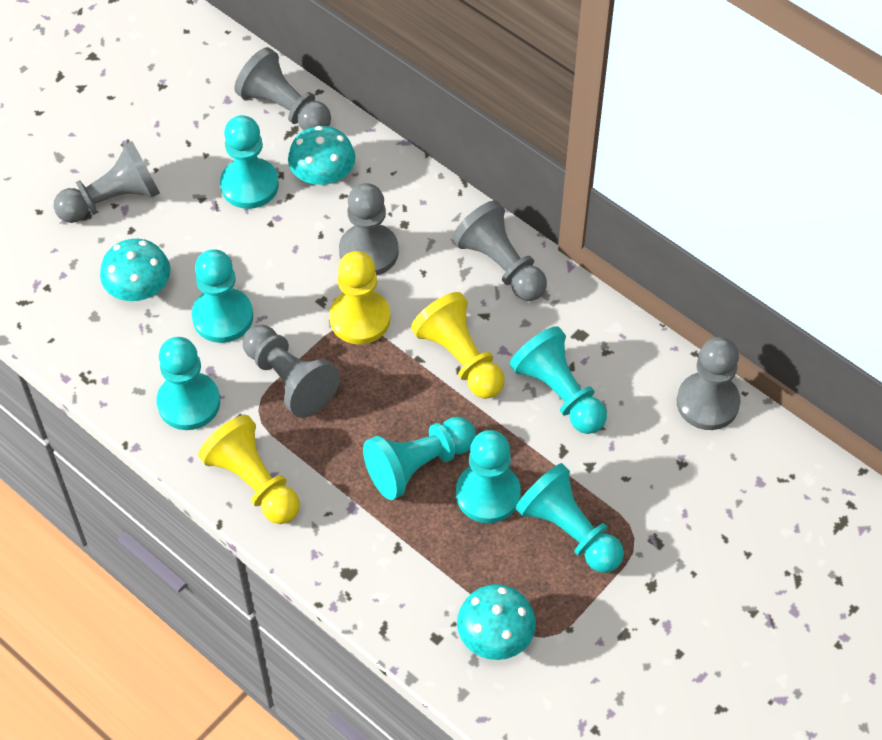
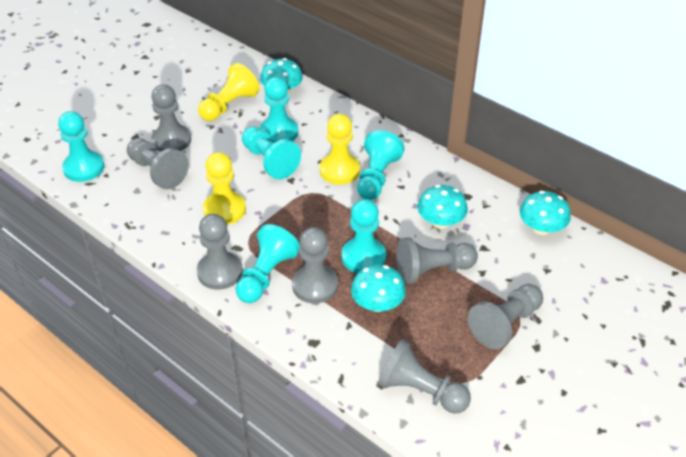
grey pawn: [54,141,160,223] [234,47,331,130] [243,325,340,418] [339,183,399,275] [452,200,547,301] [677,337,741,430] = 6 -> [127,138,189,189] [151,84,191,152] [197,214,243,290] [292,227,338,303] [378,339,471,414] [396,237,478,284] [468,284,543,350] = 7
turquoise mushroom: [100,239,170,301] [288,126,355,185] [457,584,536,660] = 3 -> [260,58,303,94] [351,264,406,312] [418,185,468,229] [520,191,571,235] = 4
turquoise pawn: [157,337,220,430] [191,249,253,343] [220,115,279,209] [363,417,476,500] [456,430,521,523] [510,326,607,434] [515,463,624,573] = 7 -> [58,111,104,182] [236,224,300,303] [242,126,301,179] [260,77,298,143] [342,199,386,273] [357,130,404,200] = 6

